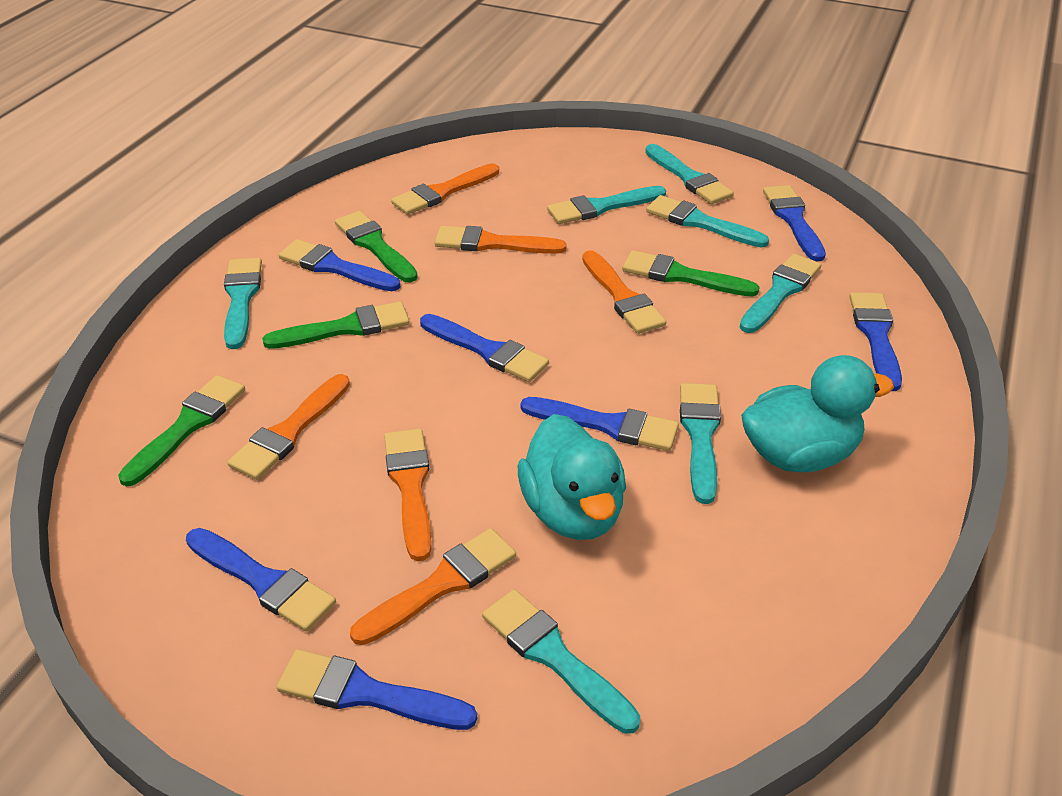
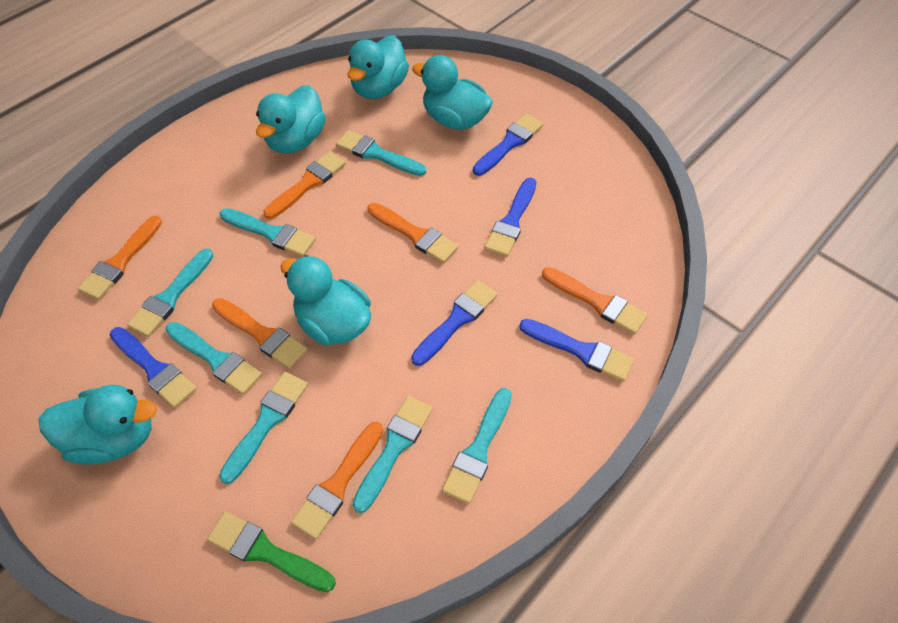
blue brush: [186,528,336,632] [277,649,477,730] [279,239,400,291] [420,314,549,382] [521,397,679,451] [763,185,826,261] [849,292,902,391] = 7 -> [110,327,197,408] [411,280,498,366] [473,114,543,176] [485,177,537,257] [519,319,634,382] = 5
green brush: [118,375,245,487] [262,302,410,349] [335,211,418,282] [622,250,759,297] = 4 -> [207,512,336,592] = 1
turquoise duck: [518,414,626,540] [741,355,894,472] = 2 -> [39,385,157,465] [256,85,326,154] [280,255,371,346] [347,35,409,99] [412,55,493,130] = 5

